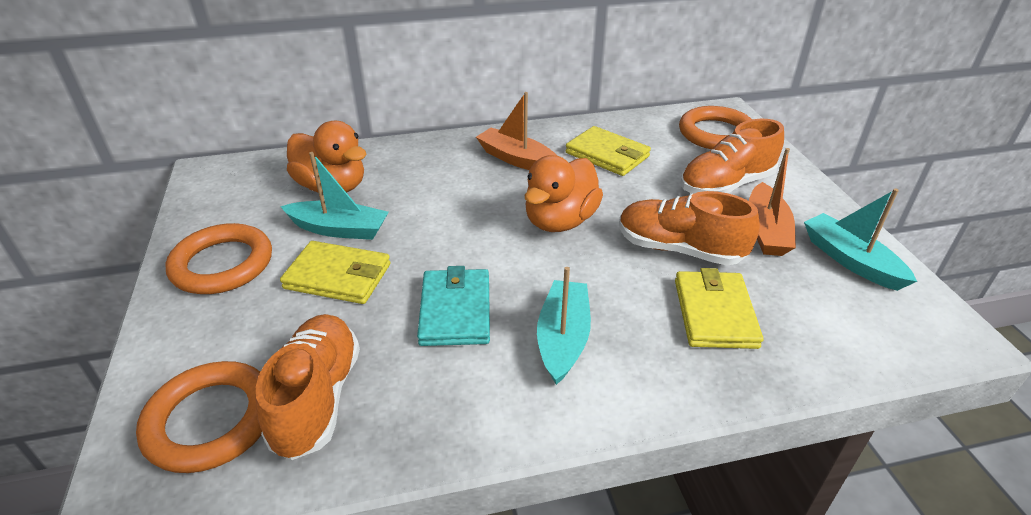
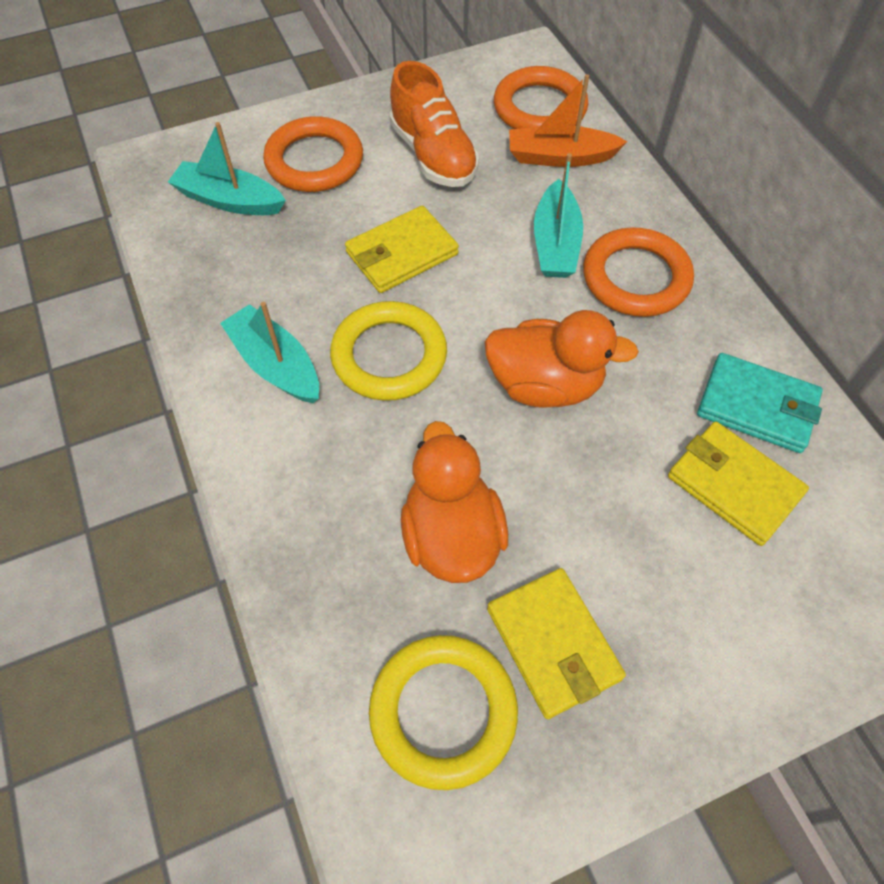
orange boat: [476,92,557,170] [749,148,796,256] = 2 -> [509,74,628,167] = 1
orange shoe: [256,314,360,460] [619,191,760,266] [680,119,784,194] = 3 -> [390,61,479,187] = 1
yellow ring: none = 0 -> [330,301,447,401] [369,635,518,790] = 2

